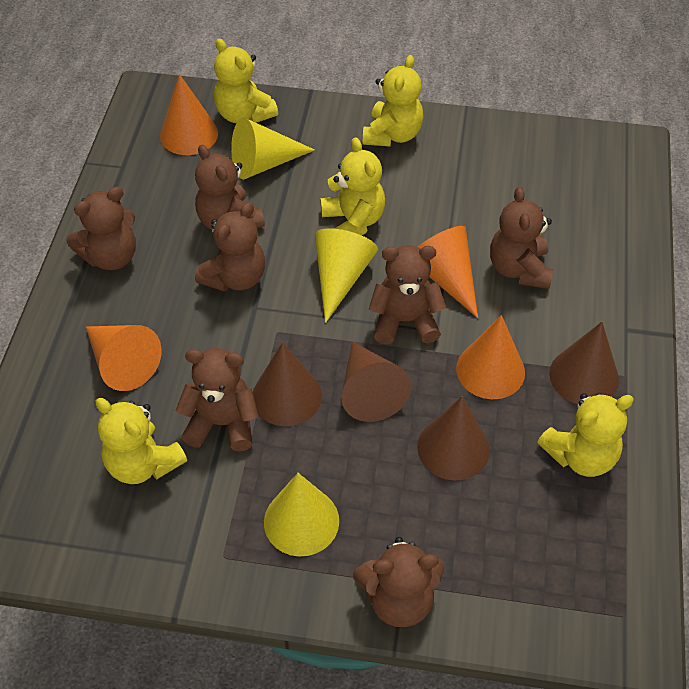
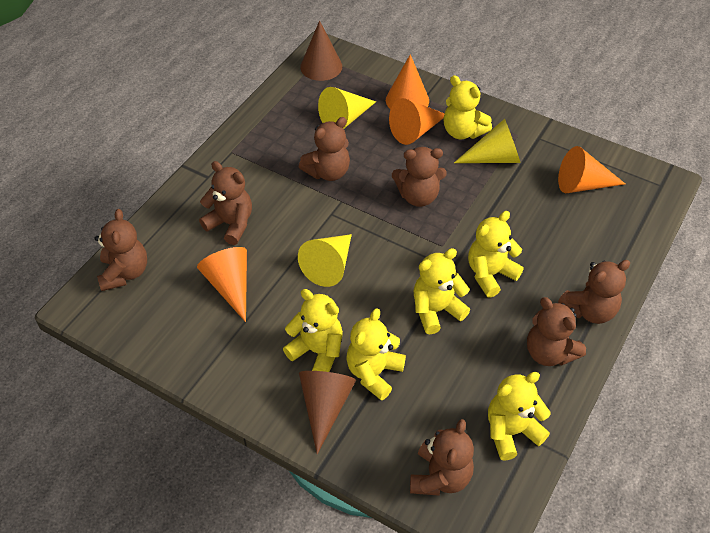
brown cone: [253,342,322,426] [341,342,411,422] [417,396,490,481] [549,322,619,404] = 4 -> [299,371,356,454] [300,20,342,81] = 2
yellow teddy bear: [96,398,187,484] [214,39,278,123] [320,137,385,235] [363,55,423,147] [538,393,634,477] = 5 -> [283,289,343,372] [346,308,406,401] [414,248,470,334] [443,75,492,139] [468,211,524,298] [488,372,551,461] = 6

